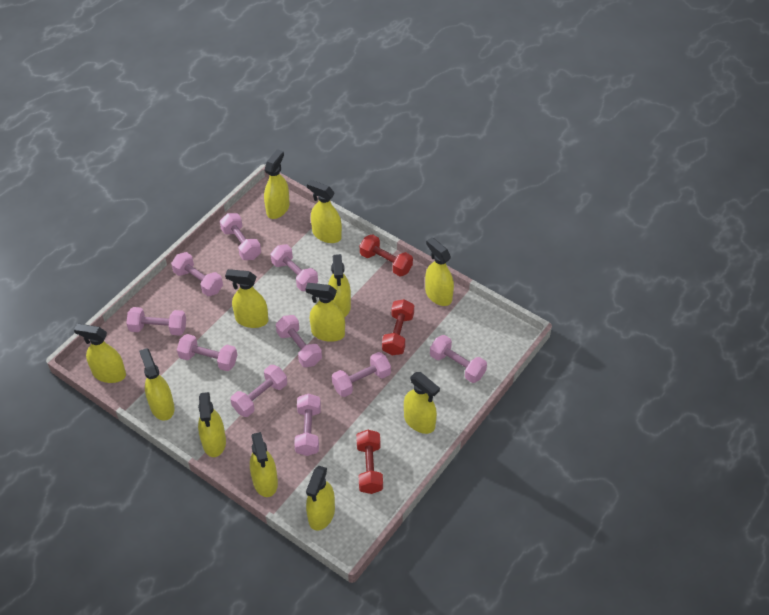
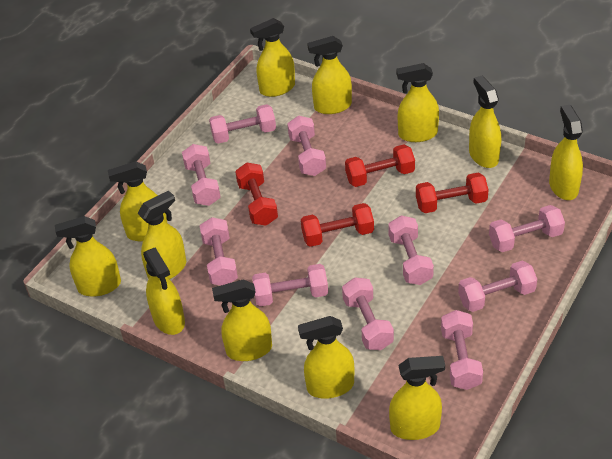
red dumbbell: [356,430,383,494] [360,234,413,276] [382,299,414,355] = 3 -> [235,163,278,226] [301,203,374,247] [345,144,415,187] [416,173,488,213] = 4

